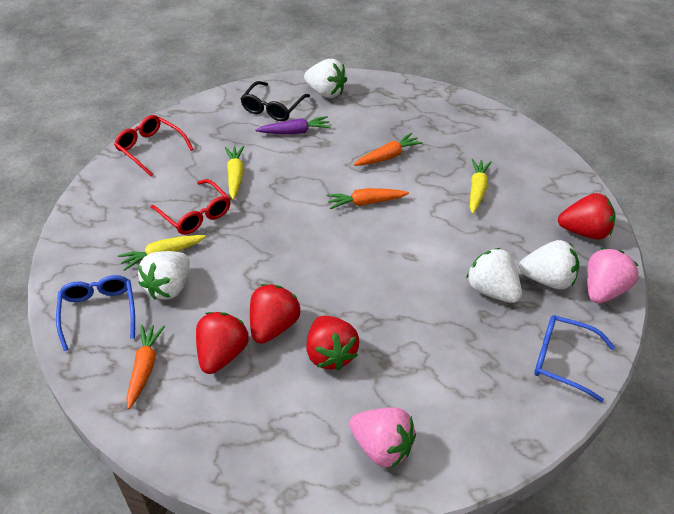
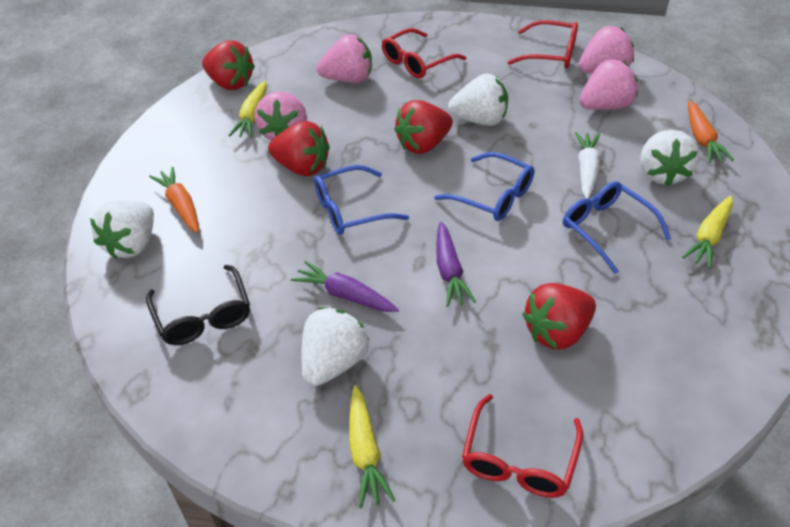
blue glasses: [56,275,135,351] [534,315,615,402] = 2 -> [314,165,409,235] [434,152,534,221] [563,181,671,274] = 3
orange carrot: [126,325,165,409] [327,188,409,209] [354,133,423,166] = 3 -> [149,167,199,233] [688,100,734,163] = 2
pink strawberry: [349,407,416,468] [587,248,639,303] = 2 -> [255,91,307,141] [317,34,372,83] [579,26,634,74] [579,59,638,110] = 4
purple carrot: [255,116,331,134] = 1 -> [291,261,399,312] [436,222,476,307] = 2
red glasses: [114,115,194,176] [151,179,230,235] = 2 -> [382,28,466,78] [462,394,583,498] [507,20,578,68] = 3
white carrot: none = 0 -> [575,132,600,199] = 1

